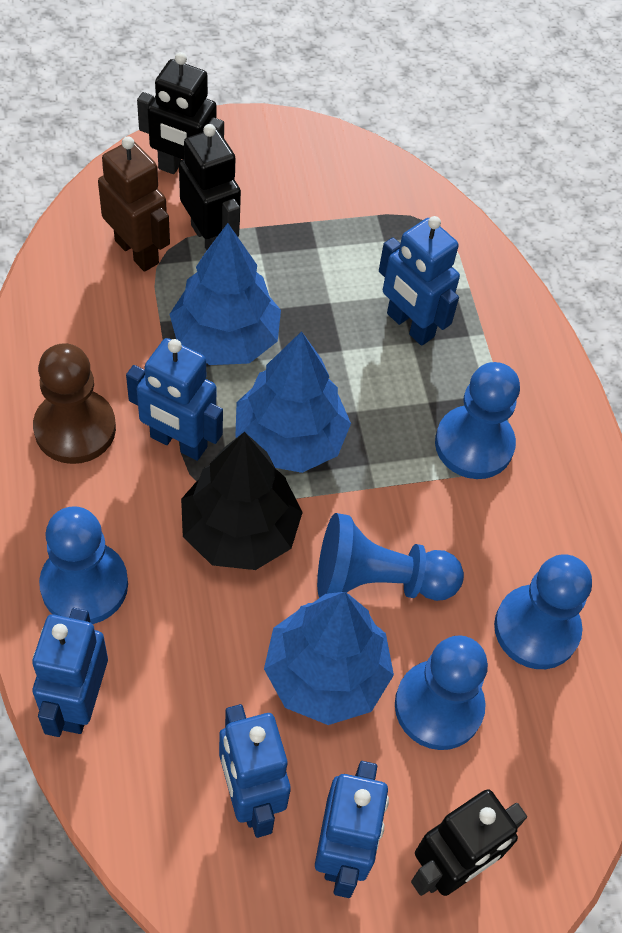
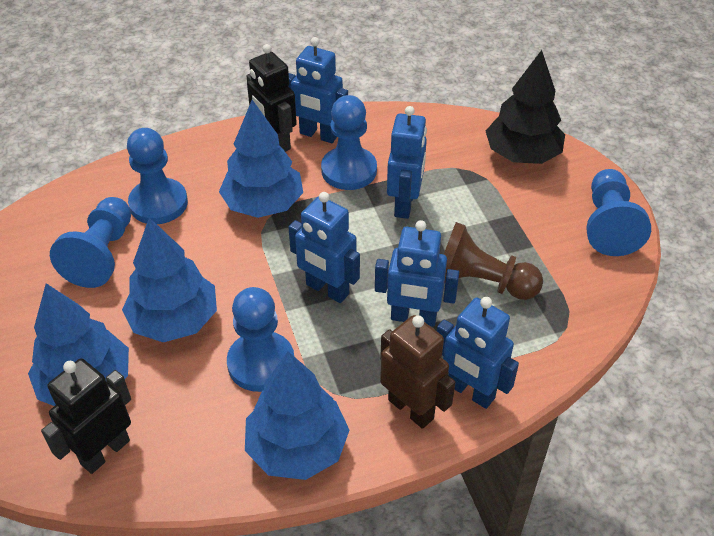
black robot: [137,52,224,174] [179,124,241,250] [411,789,527,896] = 3 -> [41,359,131,474] [246,44,297,152] = 2
blue tree: [169,223,281,365] [235,331,351,473] [264,592,394,725] = 3 -> [28,283,129,406] [122,218,217,342] [219,100,303,218] [245,351,349,480] = 4

